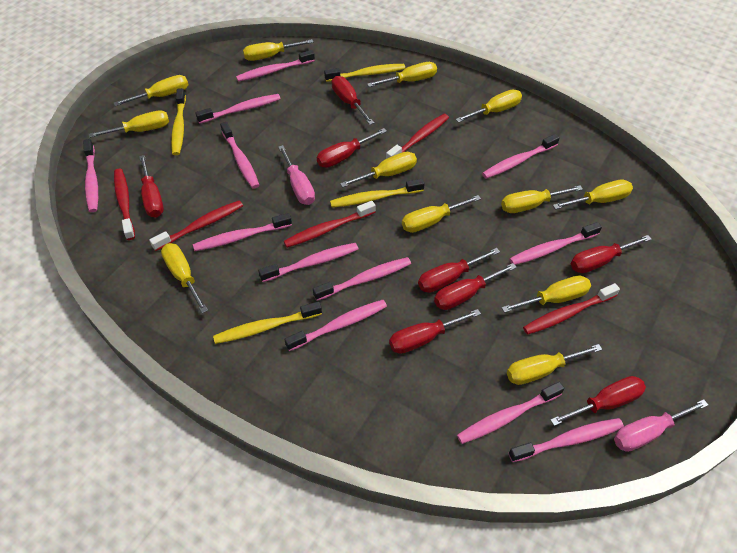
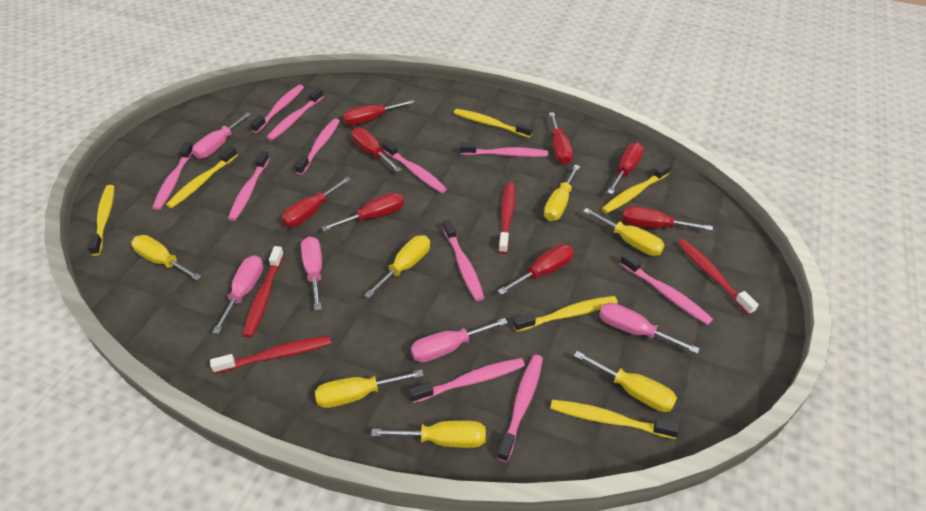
pink screwdriver: [278,145,315,205] [614,399,708,452] = 2 -> [192,112,251,159] [212,255,264,334] [301,236,322,311] [411,318,508,363] [599,303,700,354] = 5
pink toothbrush: [83,139,98,212] [193,213,292,251] [195,94,281,124] [220,122,259,189] [236,50,315,82] [258,243,358,282] [284,300,387,351] [313,257,411,301] [457,382,564,444] [482,134,560,179] [509,222,602,265] [509,418,624,462] = 12 -> [152,142,193,211] [228,151,270,221] [250,85,304,133] [267,88,324,141] [295,118,340,175] [382,140,447,193] [409,358,525,403] [443,219,484,301] [460,142,549,157] [497,355,543,462] [620,252,713,325] = 11
red toothbrush: [114,169,135,240] [149,200,243,251] [284,201,376,248] [386,114,449,159] [523,283,620,335] = 5 -> [210,336,331,374] [243,246,284,338] [498,183,515,254] [678,239,759,315] = 4
yellow screwdriver: [89,110,169,138] [114,75,188,106] [161,243,208,313] [243,39,313,61] [340,152,417,188] [367,62,437,87] [402,195,481,233] [455,90,522,123] [501,185,583,213] [502,275,591,313] [507,344,602,385] [553,180,633,210] = 12 -> [131,235,202,281] [315,370,424,408] [364,235,430,298] [371,420,486,448] [544,165,580,221] [574,351,677,412] [583,208,665,256] = 7
yellow toothbrush: [171,88,186,155] [213,301,322,344] [324,64,405,82] [330,179,425,208] = 4 -> [87,185,114,256] [166,146,238,209] [454,109,533,138] [513,296,618,332] [550,400,680,439] [602,163,671,214] = 6

